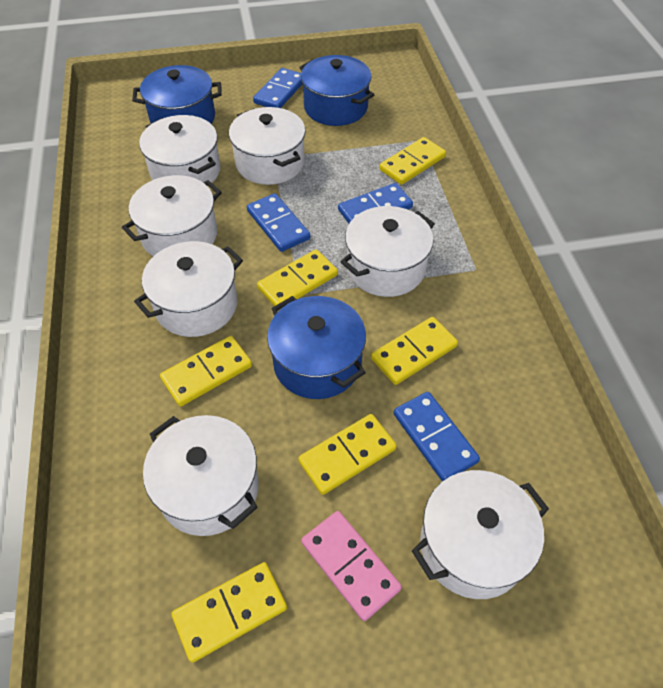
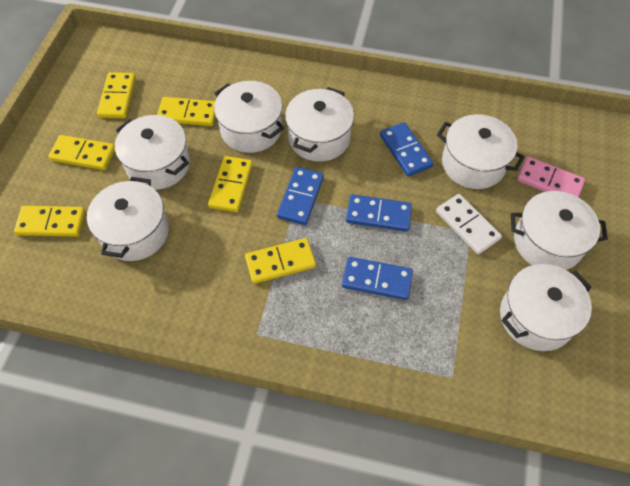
blue pot: [132,65,222,124] [267,296,366,399] [299,55,374,126] = 3 -> none = 0
white domino: none = 0 -> [436,194,502,254] = 1

